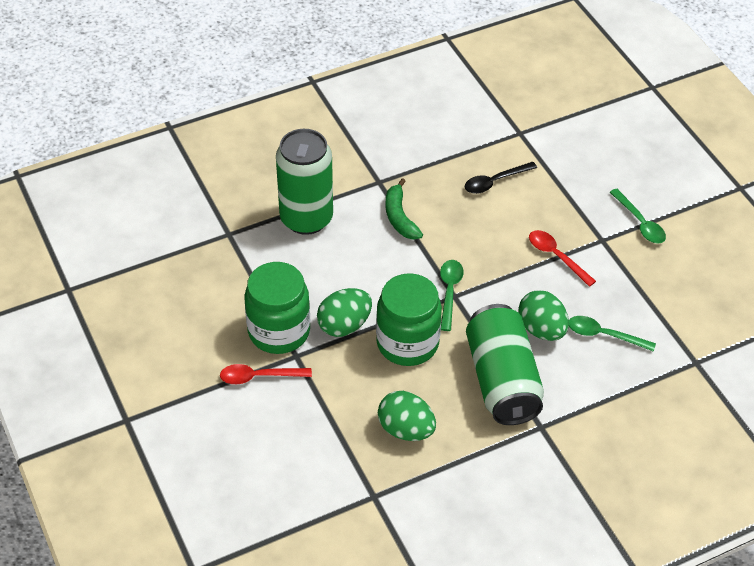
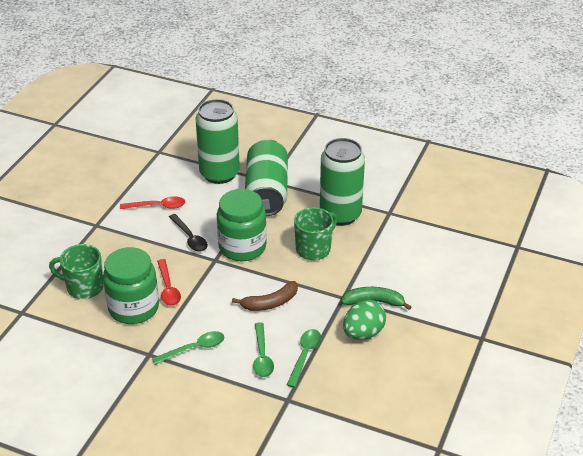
brown banana: none = 0 -> [232,281,298,311] = 1
green can: [276,129,333,235] [466,304,544,425] = 2 -> [195,99,240,184] [245,139,288,216] [320,138,365,226] = 3
green egg: [317,288,372,337] [378,391,436,441] [518,290,569,341] = 3 -> [343,300,386,340] = 1
green mug: none = 0 -> [49,244,104,299] [294,207,337,260] = 2

